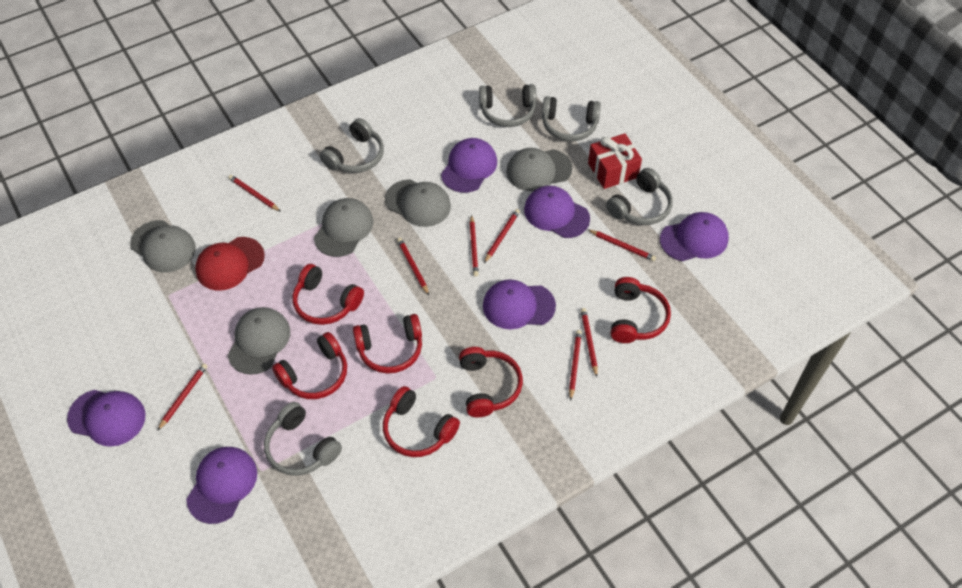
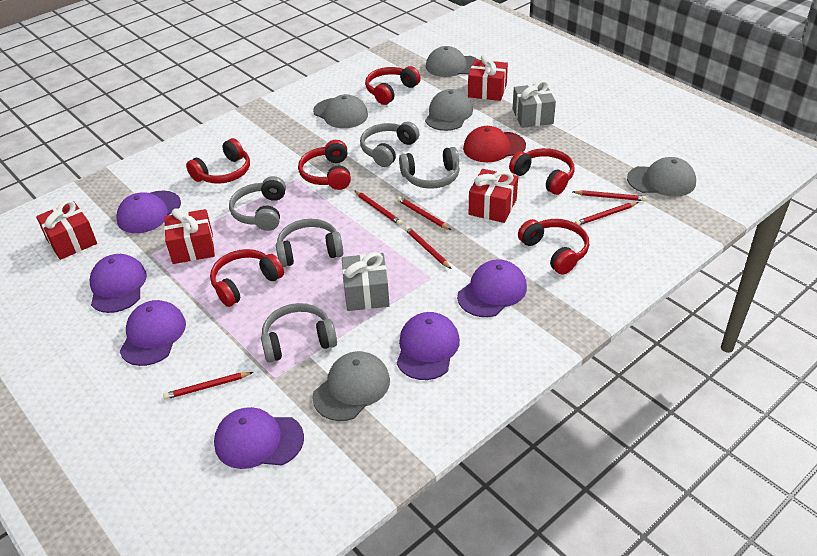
grey gift: none = 0 -> [342,252,390,311] [513,80,556,128] = 2
red gift: [588,133,642,189] = 1 -> [36,200,97,260] [164,208,215,264] [468,54,508,101] [469,169,518,223] = 4
red pencil: [157,363,208,431] [228,175,281,212] [397,238,429,295] [470,215,479,276] [484,209,520,263] [569,330,582,401] [581,308,598,377] [588,230,656,261] = 8 -> [163,372,253,399] [354,190,402,225] [397,196,451,230] [405,226,451,269] [573,190,647,201] [575,202,638,225] = 6

